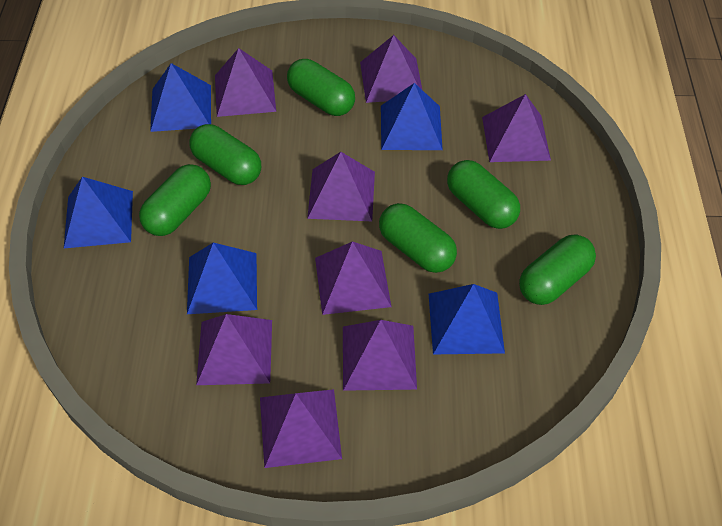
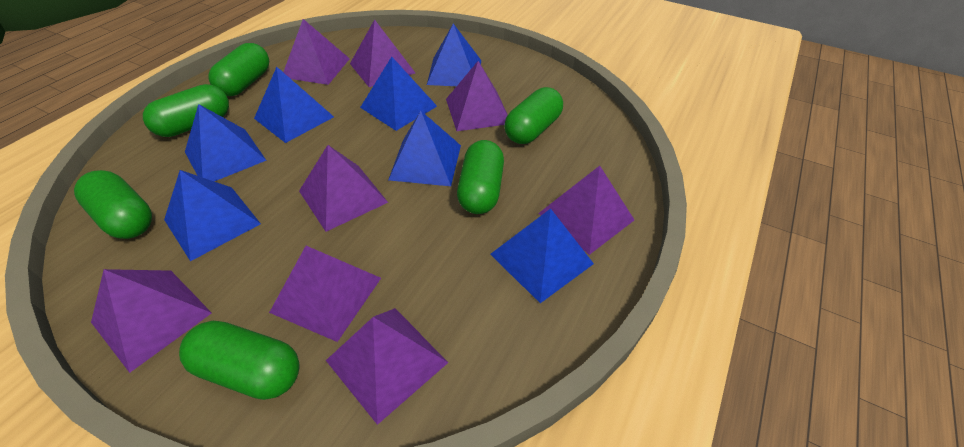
blue pyramid: [64,177,133,248] [150,63,211,132] [187,243,257,314] [381,83,443,150] [429,284,505,354] = 5 -> [164,170,261,261] [185,104,266,181] [254,67,334,143] [360,57,437,131] [388,111,461,186] [427,24,481,86] [490,209,594,303] = 7

